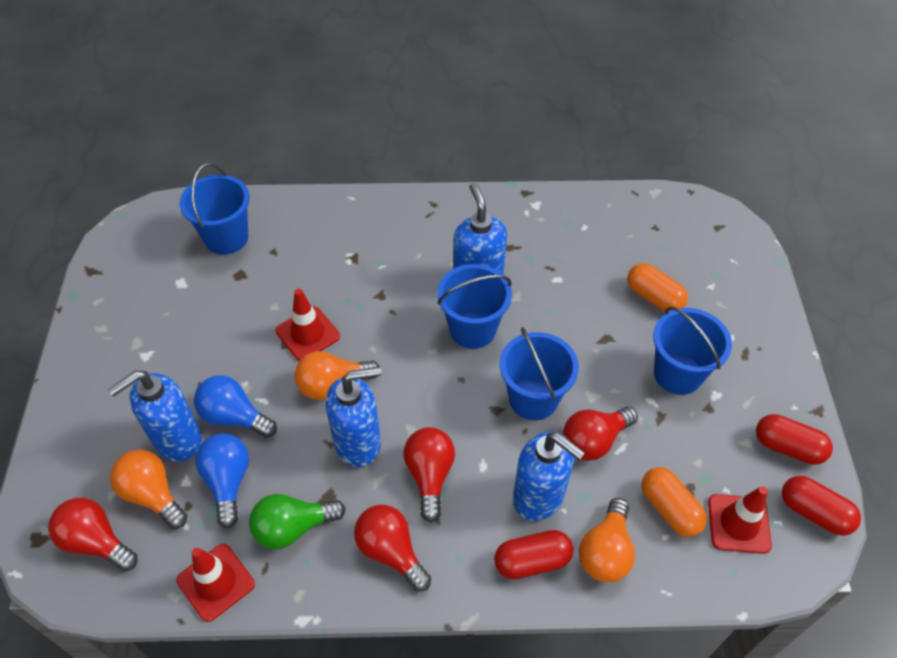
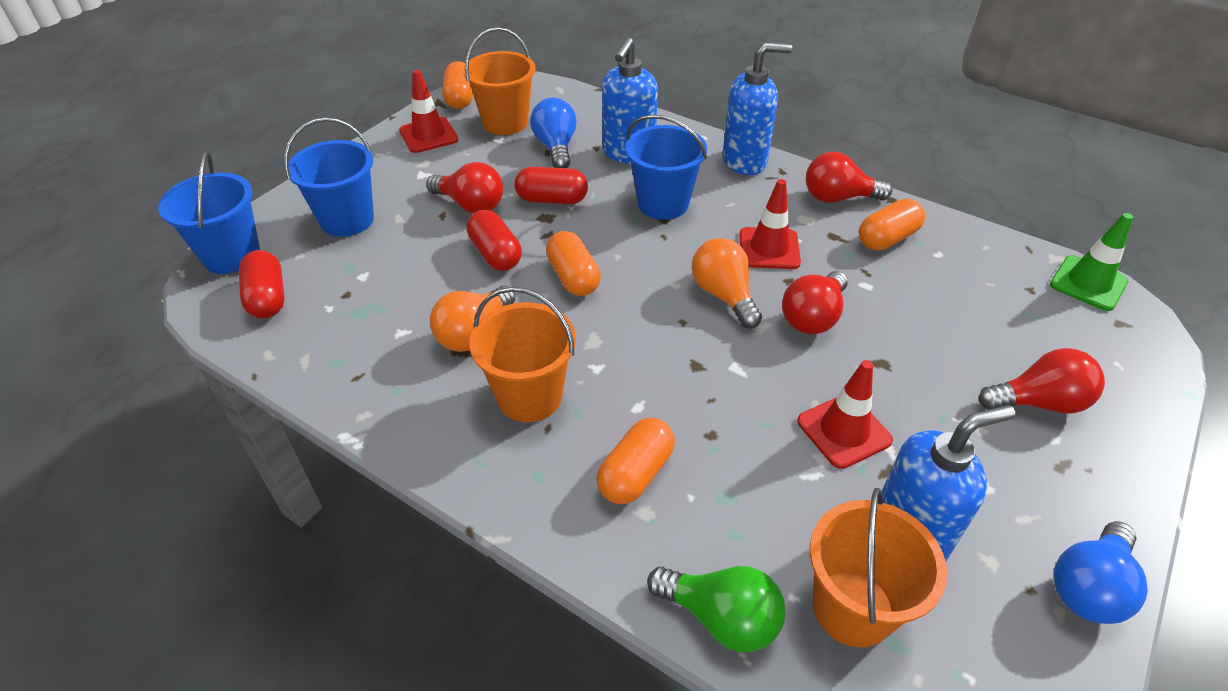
blue bucket: [180,163,250,255] [437,264,512,349] [500,327,579,420] [653,307,732,395] = 4 -> [158,151,260,274] [284,117,374,237] [625,114,707,220] = 3
blue soap dispenser: [108,371,202,462] [326,366,382,467] [453,183,507,275] [513,432,585,521] = 4 -> [602,37,658,164] [723,43,792,175] [882,405,1015,561] = 3
green traffic cone: none = 0 -> [1050,213,1133,311] = 1
orange bucket: none = 0 -> [463,27,536,135] [470,287,576,422] [810,488,947,647] = 3
orange capsule: [627,263,688,312] [641,467,707,537] = 2 -> [442,61,473,109] [546,231,601,296] [597,418,675,504] [859,198,925,251] = 4
orange light bulb: [110,450,187,529] [295,351,379,400] [579,498,635,582] = 3 -> [430,285,516,352] [692,238,762,329] = 2

